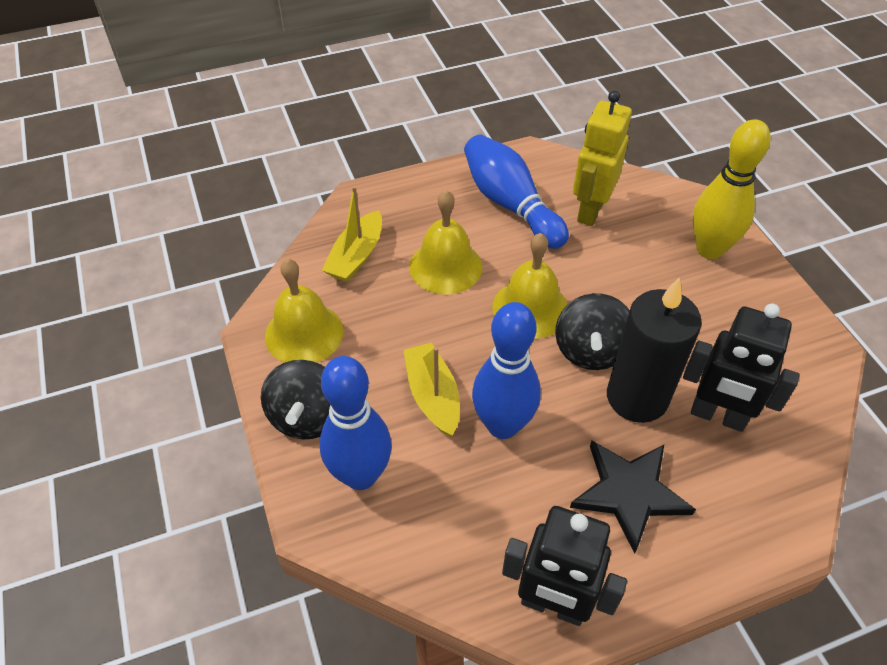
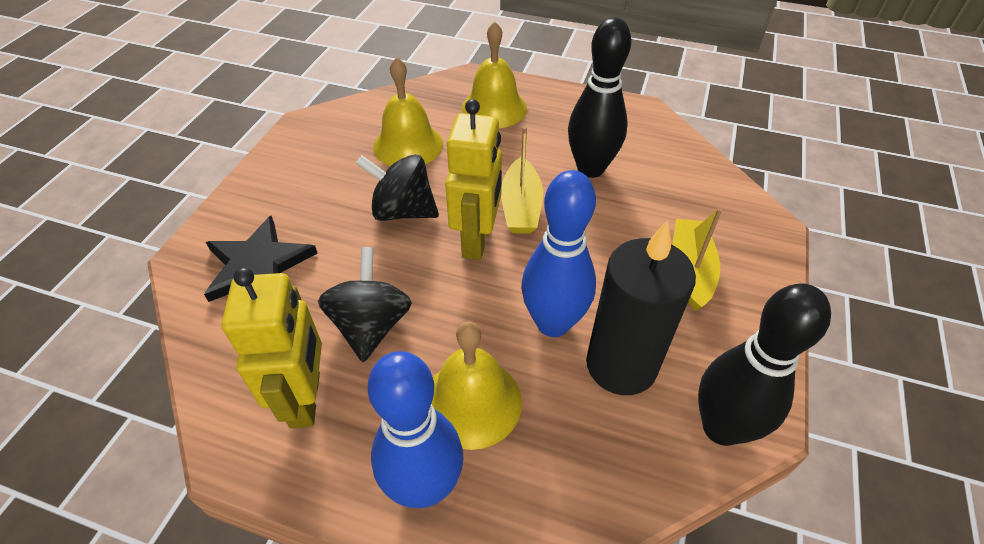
black bowling pin: none = 0 -> [568,17,631,178] [698,283,831,446] = 2
black robot: [502,506,627,626] [683,303,799,432] = 2 -> none = 0
blue bowling pin: [320,356,392,490] [464,134,569,249] [472,302,541,439] = 3 -> [368,351,464,508] [521,170,596,337] = 2
yellow bowling pin: [693,119,771,259] = 1 -> none = 0
yellow robot: [573,91,632,226] = 1 -> [222,267,322,428] [445,99,502,260] = 2

